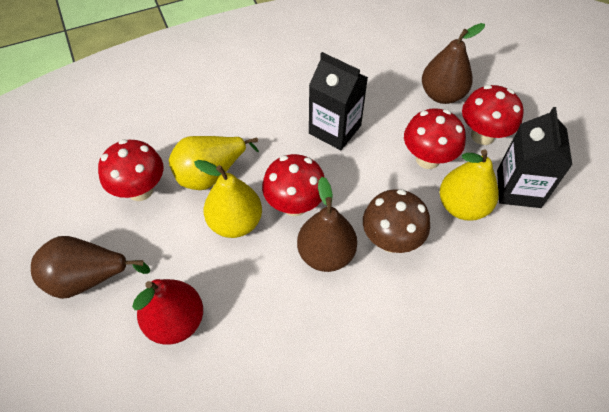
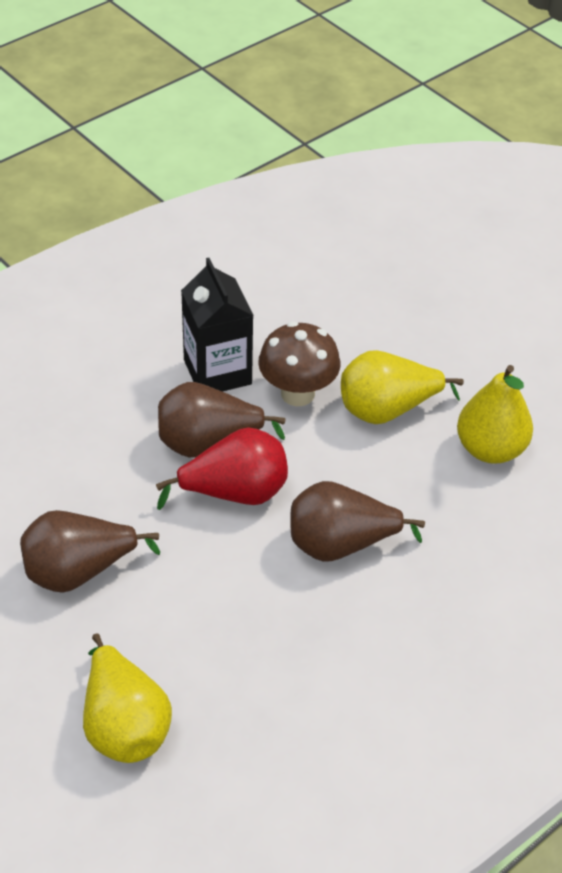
black carton: [309,52,368,150] [497,107,572,208] = 2 -> [181,258,254,392] = 1
red mushroom: [98,139,164,201] [262,154,325,216] [404,108,466,169] [462,85,524,145] = 4 -> none = 0

